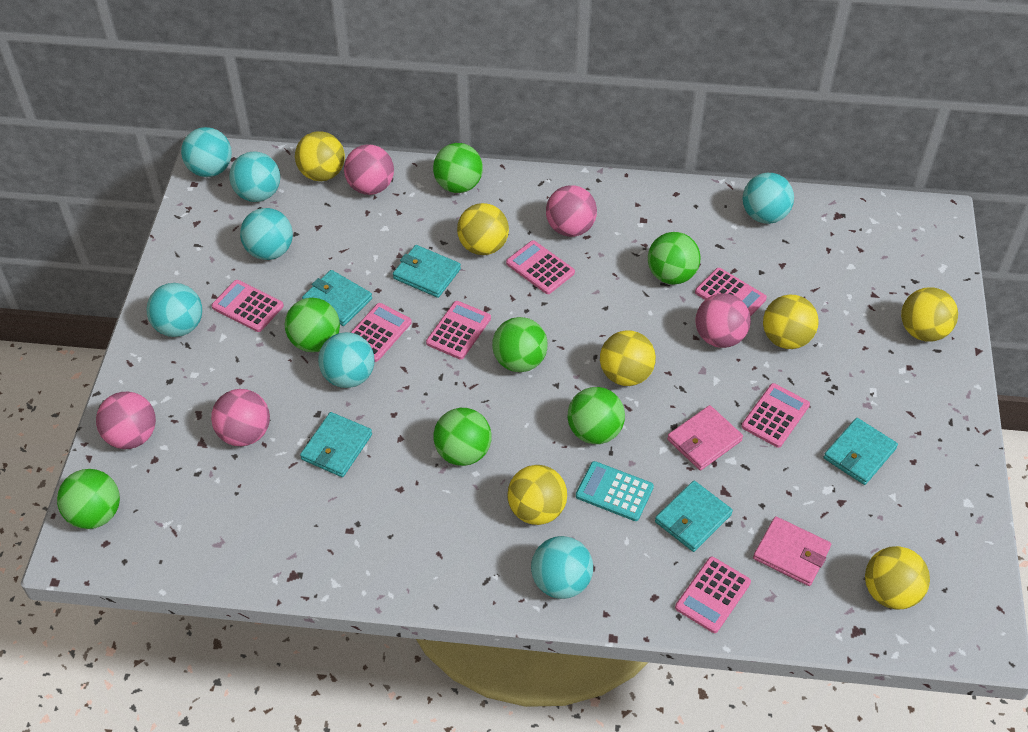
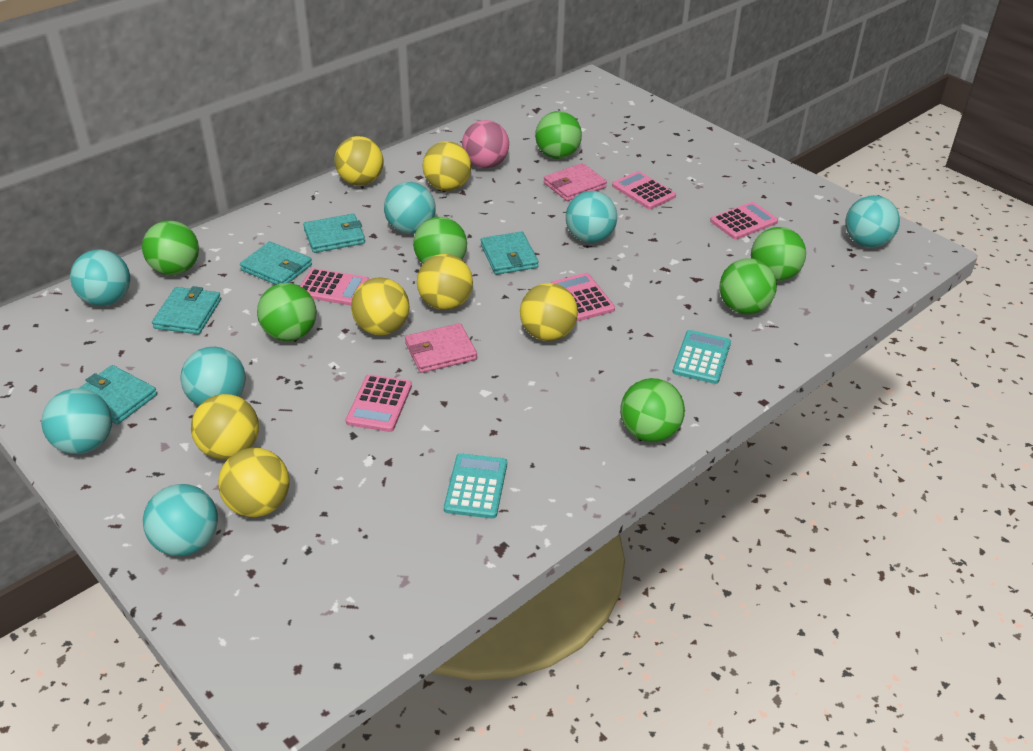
pink ball: [96,392,156,449] [211,389,270,446] [344,144,394,195] [546,185,597,237] [695,293,751,348] = 5 -> [462,120,509,168] = 1
pink calculator: [211,280,284,332] [350,303,412,362] [426,301,491,360] [506,240,575,294] [675,557,751,633] [695,268,767,317] [741,383,810,448] = 7 -> [300,268,369,306] [346,374,412,432] [551,273,615,321] [612,171,676,209] [710,202,778,239] = 5
turquoise calculator: [576,461,654,521] = 1 -> [444,453,507,519] [673,330,731,384] = 2

